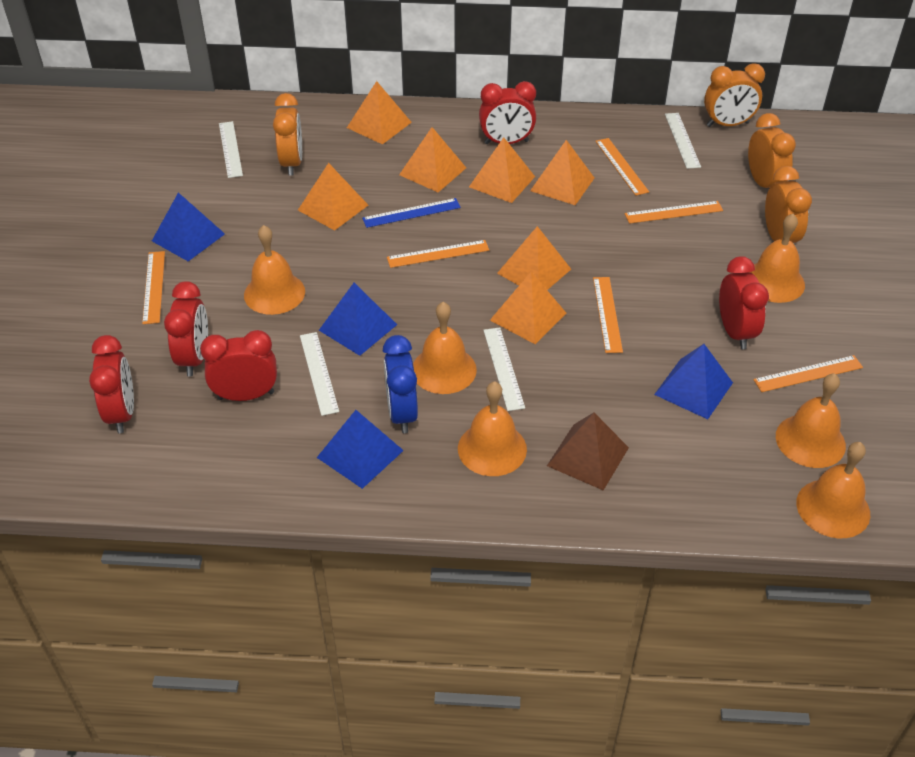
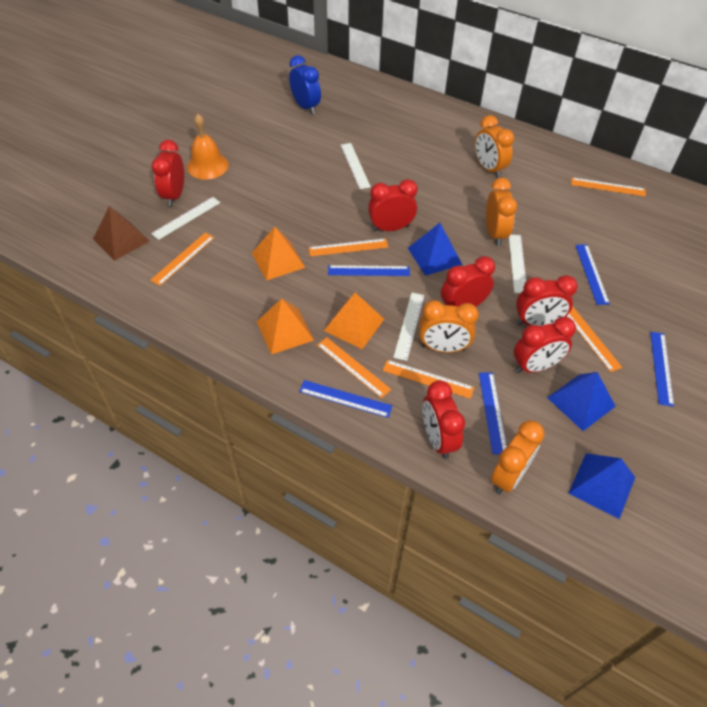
blue pyramid: [152,192,225,261] [317,410,404,489] [319,283,397,356] [654,344,733,419] = 4 -> [408,223,462,276] [547,372,616,431] [568,453,635,519] = 3
blue ruler: [362,198,461,228] = 1 -> [299,380,393,418] [328,265,410,276] [479,372,507,454] [575,244,610,305] [650,332,674,407] = 5
orange bell: [244,225,305,315] [413,302,477,394] [458,381,527,476] [750,214,805,303] [776,373,846,468] [796,442,870,538] = 6 -> [187,114,229,179] = 1
orange pyramid: [298,163,368,231] [347,81,412,145] [399,127,466,192] [469,137,535,203] [490,272,566,344] [497,226,571,290] [530,140,594,205] = 7 -> [252,227,305,281] [257,298,314,354] [324,293,384,349] = 3
red clock: [89,335,134,433] [164,281,208,376] [200,330,277,401] [479,81,536,144] [719,256,769,349] = 5 -> [152,140,184,207] [368,179,418,231] [423,380,465,459] [441,256,495,307] [514,317,576,373] [516,275,578,326] = 6

